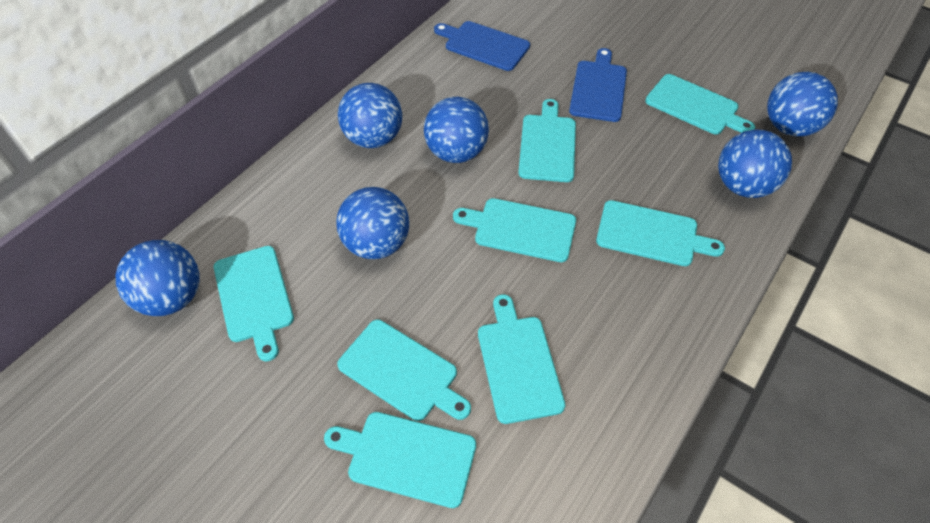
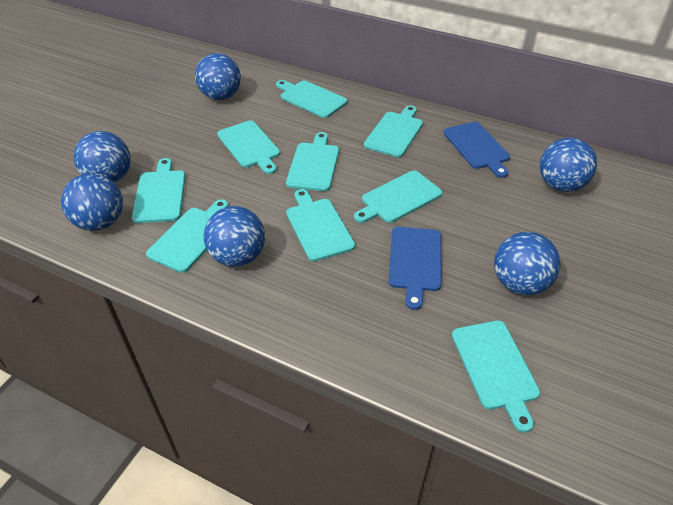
turquoise cutting board: [214,246,294,361] [324,412,476,508] [337,320,471,421] [453,198,576,262] [478,294,565,424] [518,99,576,182] [596,200,725,266] [645,74,755,134] = 8 -> [132,158,185,223] [146,199,228,273] [217,120,280,174] [276,80,348,118] [286,132,339,191] [286,189,355,261] [354,171,442,223] [364,105,423,157] [452,320,540,433] = 9

